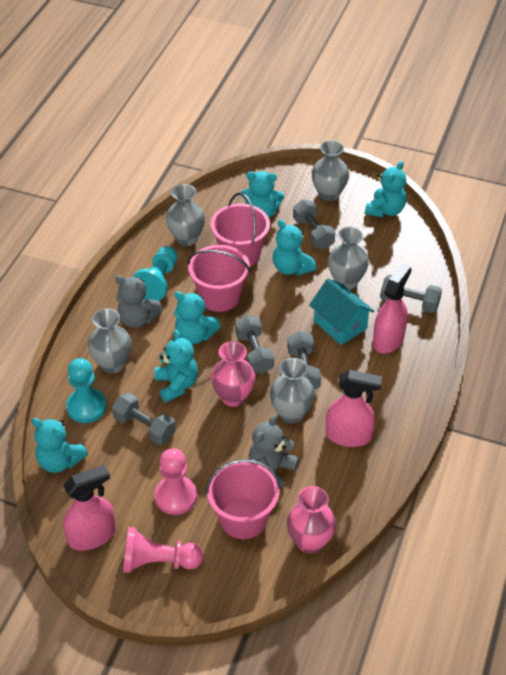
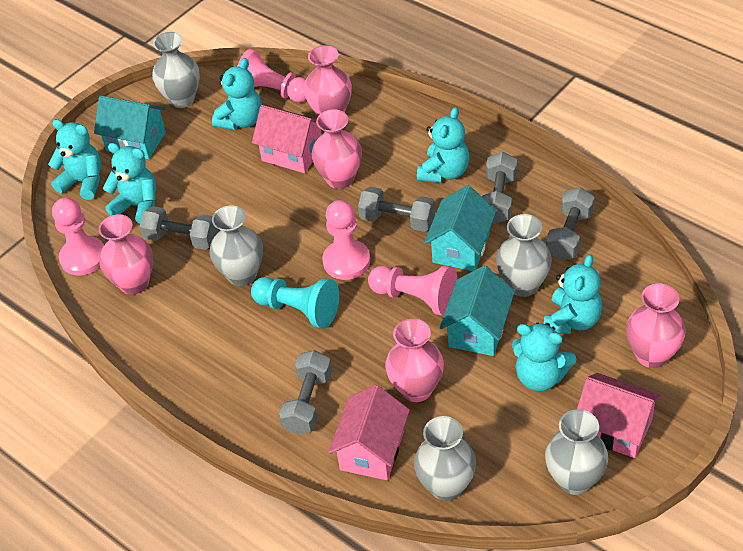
grey teddy bear: [115,276,163,328] [249,415,299,490] = 2 -> none = 0
pink bucket: [188,245,250,312] [206,459,281,539] [211,193,270,266] = 3 -> none = 0
pink house: none = 0 -> [252,105,322,173] [328,385,410,480] [577,373,662,458] = 3
pink pawn: [123,527,203,573] [154,448,197,515] = 2 -> [52,198,104,276] [237,49,306,102] [322,200,370,280] [368,266,458,316] = 4
pink spray bottle: [63,465,116,551] [326,370,382,447] [373,263,412,354] = 3 -> none = 0
pink vase: [211,341,255,407] [287,486,336,554] = 2 -> [99,214,153,295] [304,45,352,116] [311,109,362,189] [385,319,444,402] [626,283,686,368] = 5
turquoise house: [309,278,375,345] = 1 -> [94,96,166,159] [424,185,497,271] [440,266,515,356] = 3
turquoise pawn: [66,358,107,423] [133,246,178,301] = 2 -> [251,277,339,329] = 1

